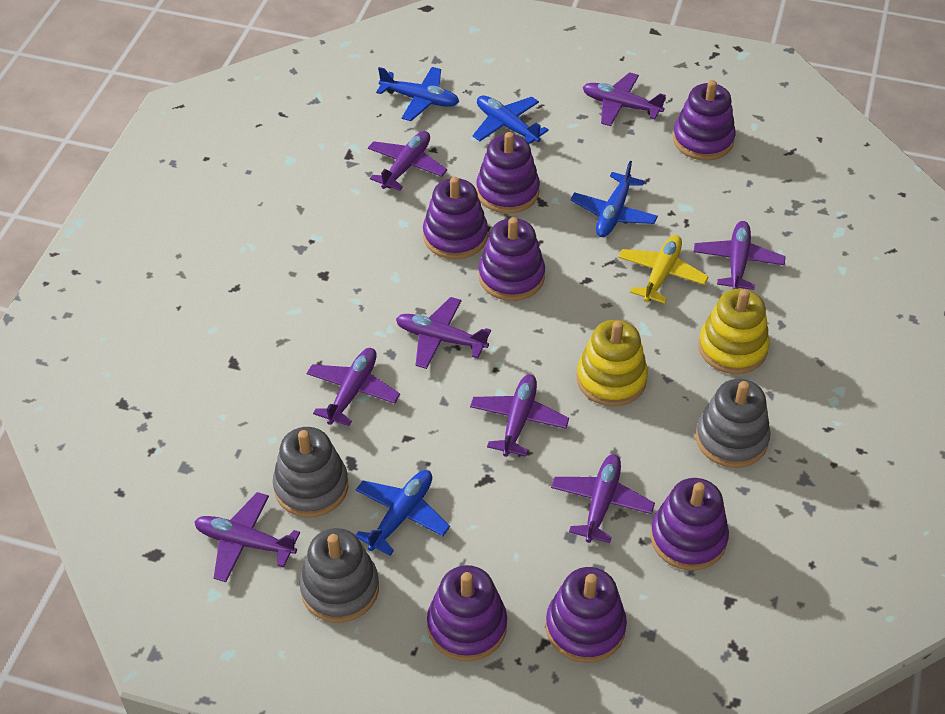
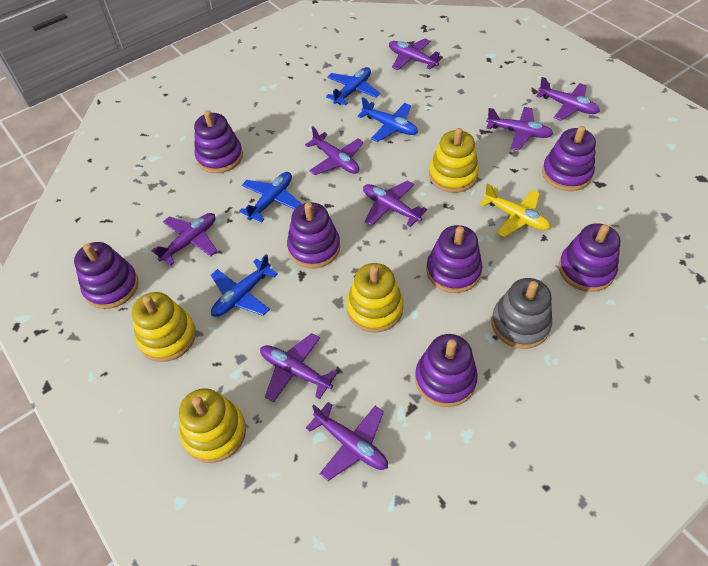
grey stacking toy: [273,427,348,518] [299,528,379,623] [695,379,771,468] = 3 -> [491,278,552,349] = 1
yellow stacking toy: [576,320,648,406] [698,289,770,374] = 2 -> [132,292,196,362] [179,388,246,463] [346,263,403,333] [429,128,479,193] = 4

